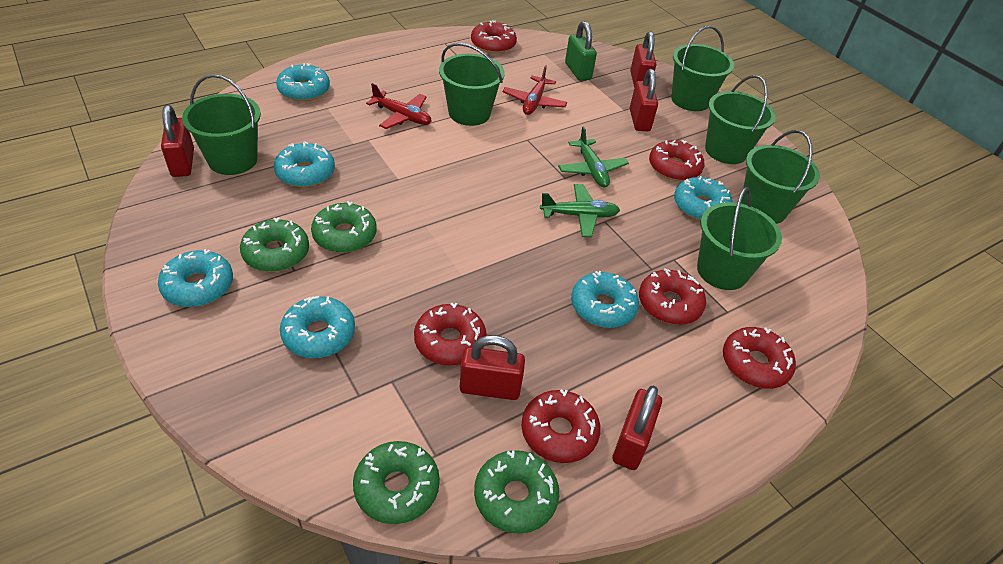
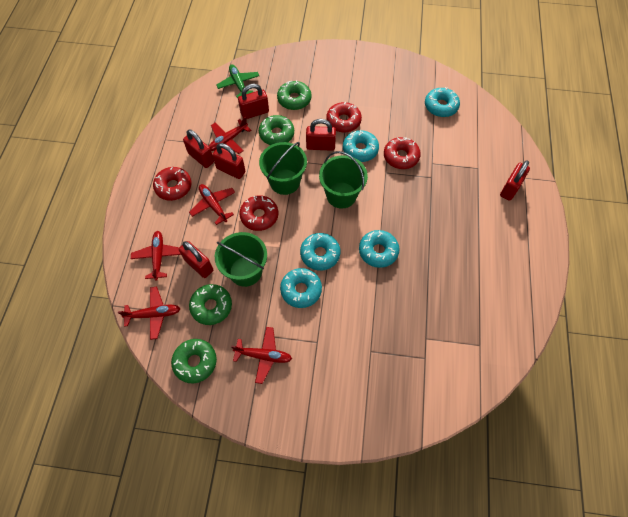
green bucket: [182,74,261,175] [439,43,505,126] [671,26,734,111] [697,187,782,290] [705,75,776,164] [741,130,820,224] = 6 -> [215,232,267,287] [259,142,307,195] [319,151,368,208] = 3
green padlock: [565,21,597,81] = 1 -> none = 0
green plane: [540,184,620,237] [558,127,629,187] = 2 -> [216,64,259,98] = 1
red donut: [414,303,487,365] [471,20,517,53] [521,389,601,463] [639,269,706,325] [649,140,704,181] [723,327,796,389] = 6 -> [153,167,192,201] [239,195,278,231] [326,102,362,132] [384,137,421,169] = 4
red padlock: [161,105,194,177] [460,335,525,400] [613,385,662,470] [630,31,656,88] [630,69,658,131] = 5 -> [179,241,213,278] [183,129,214,168] [212,143,245,179] [238,84,269,119] [306,119,336,151] [500,160,530,201] = 6
red plane: [366,83,432,129] [503,65,567,115] = 2 -> [118,287,181,340] [131,231,181,281] [189,184,235,225] [209,117,251,154] [231,327,292,384] = 5
turquoise donut: [158,249,233,307] [274,141,335,187] [276,63,330,101] [280,296,355,358] [571,271,639,328] [674,176,733,220] = 6 -> [280,268,322,308] [300,233,340,270] [343,130,379,162] [359,230,399,268] [425,87,460,117] = 5

